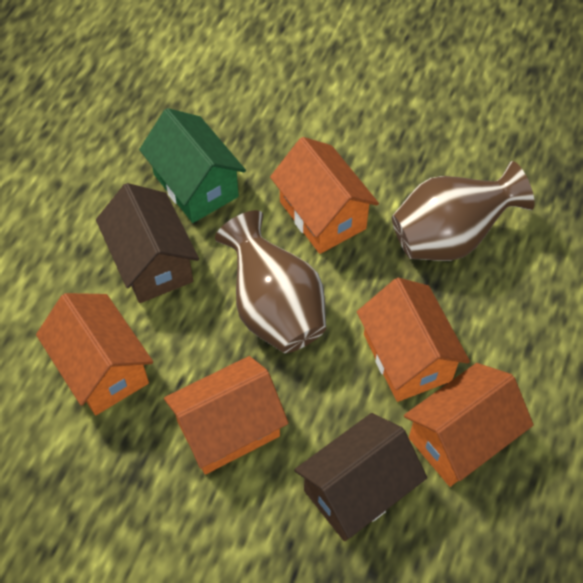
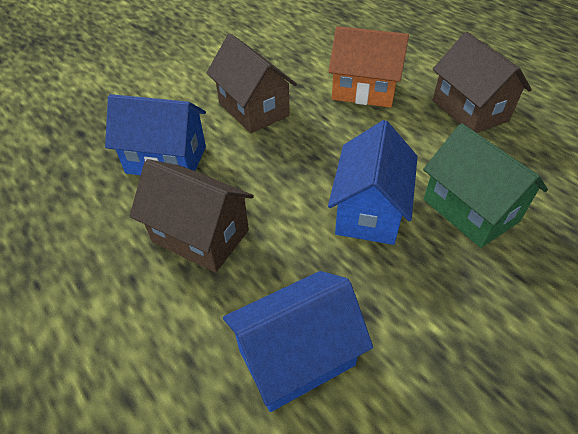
blue house: none = 0 -> [105,94,206,175] [223,271,373,412] [328,120,418,245] = 3
brown house: [96,183,199,303] [294,413,427,541] = 2 -> [130,159,254,273] [206,34,297,133] [433,32,532,133] = 3
brown vase: [215,210,326,353] [392,161,535,261] = 2 -> none = 0
orange house: [36,293,153,415] [164,356,289,474] [270,137,379,254] [357,278,470,402] [404,363,534,487] = 5 -> [328,26,409,108] = 1

